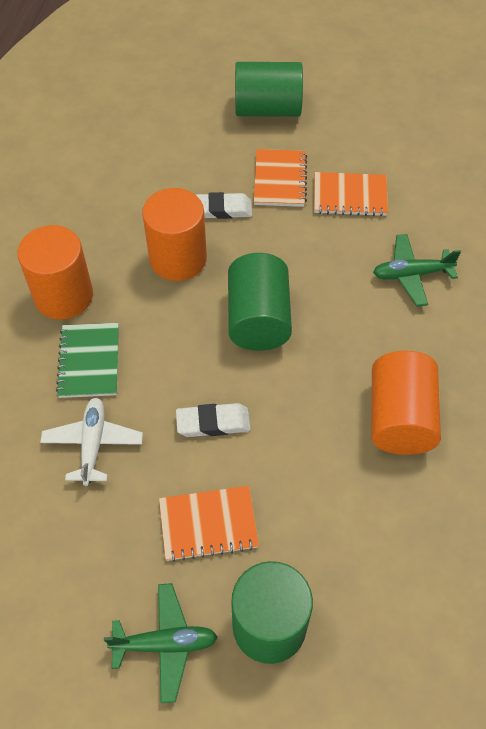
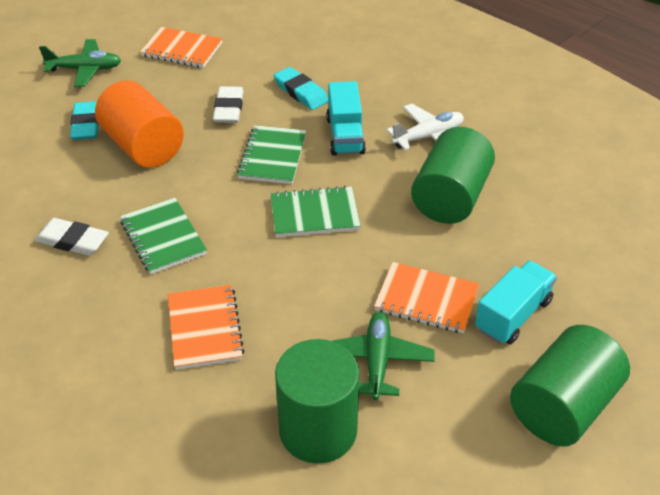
green notebook: [56,323,119,398] = 1 -> [120,198,207,274] [237,125,306,184] [271,186,360,237] = 3
orange cylinder: [17,225,93,320] [142,188,207,281] [371,351,441,455] = 3 -> [95,80,184,168] = 1
turquoise eraser: none = 0 -> [70,101,99,140] [274,67,328,110] = 2
turquoise truck: none = 0 -> [326,81,366,156] [475,260,557,345] = 2

